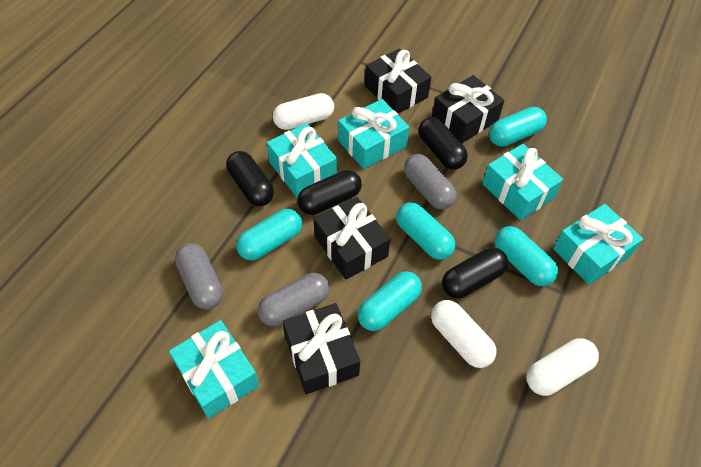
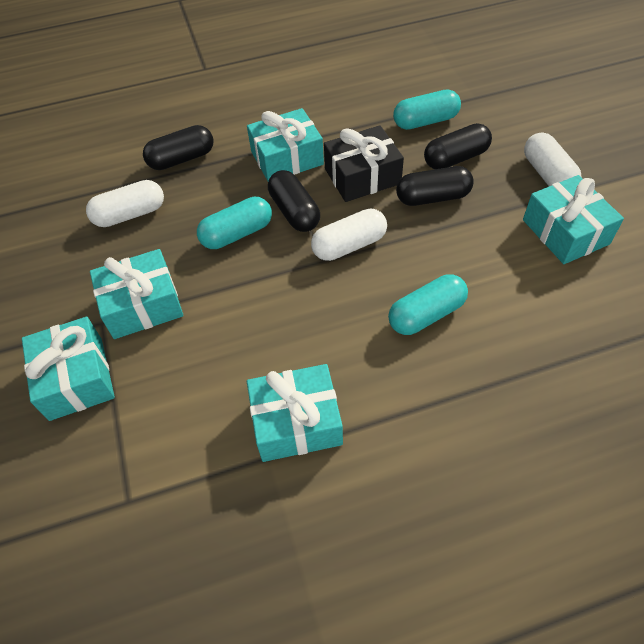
black gift: [282,303,360,394] [314,197,390,280] [365,48,431,114] [432,75,504,143] = 4 -> [324,125,404,202] = 1
grey capsule: [175,243,223,309] [258,273,330,326] [404,154,457,209] = 3 -> none = 0
turquoise capsule: [236,209,302,260] [358,271,422,331] [396,202,455,260] [489,107,547,147] [495,226,558,286] = 5 -> [197,197,272,249] [388,274,468,335] [393,89,461,130] = 3

